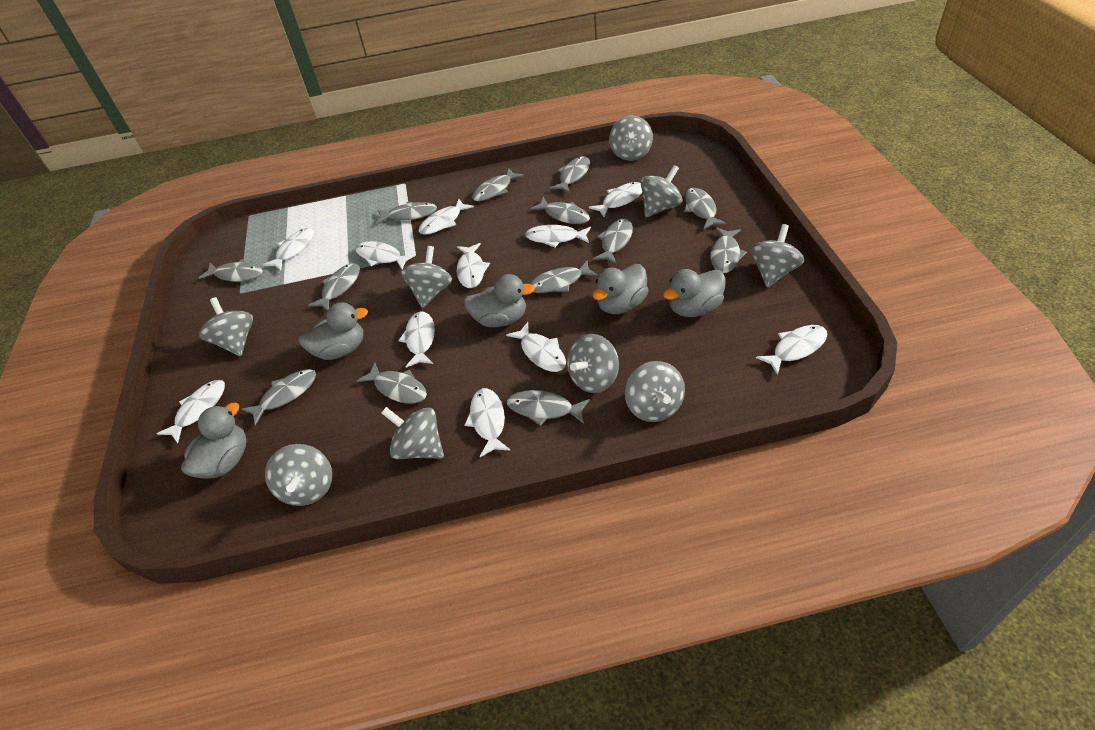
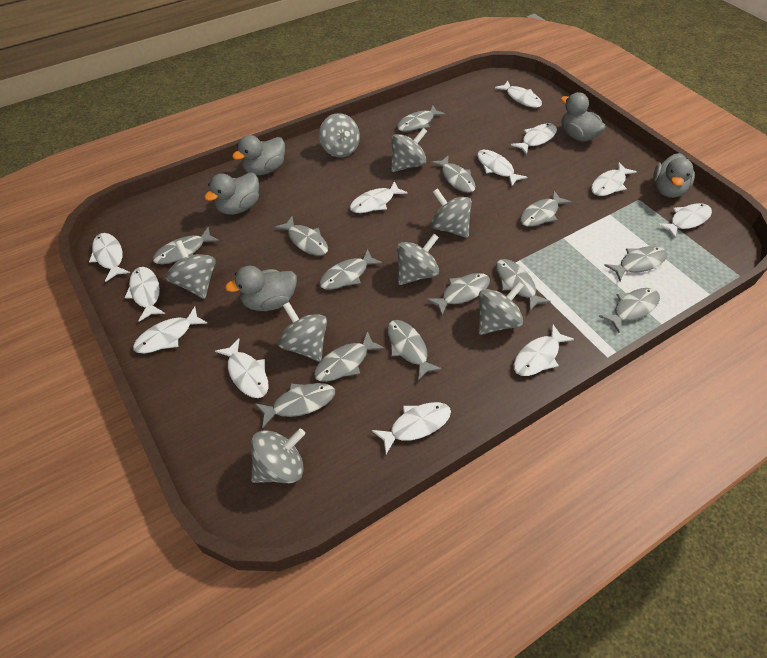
grey spinning top: [199,297,253,356] [265,444,332,506] [381,407,444,459] [401,246,452,308] [567,334,619,393] [609,115,653,161] [625,361,685,422] [641,165,683,217] [750,224,804,288] = 9 -> [166,240,216,299] [251,428,305,483] [278,302,327,362] [319,113,360,158] [391,128,427,172] [397,234,439,285] [431,188,472,238] [479,281,524,335] = 8
white fish: [156,380,225,443] [263,228,314,271] [355,241,416,269] [398,311,435,368] [419,199,474,235] [457,243,490,288] [464,388,511,457] [506,322,566,372] [525,225,591,247] [589,182,642,218] [756,325,827,375] = 11 -> [89,233,130,282] [124,267,165,322] [133,307,208,353] [215,338,269,398] [350,181,408,213] [372,402,451,454] [477,150,527,187] [495,81,542,108] [511,123,557,155] [514,324,574,376] [591,162,637,196] [657,203,712,238] = 12

